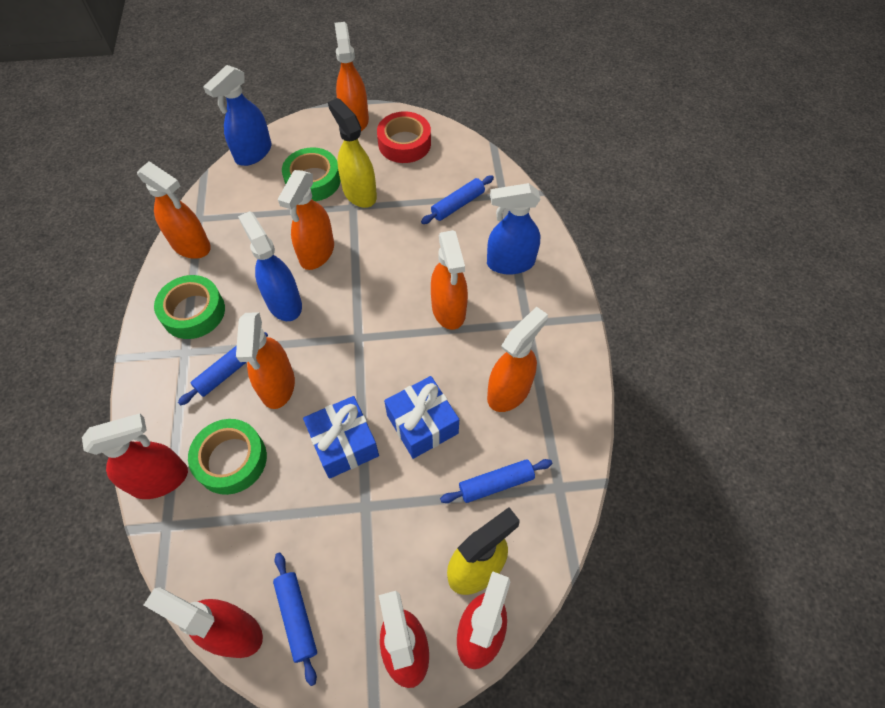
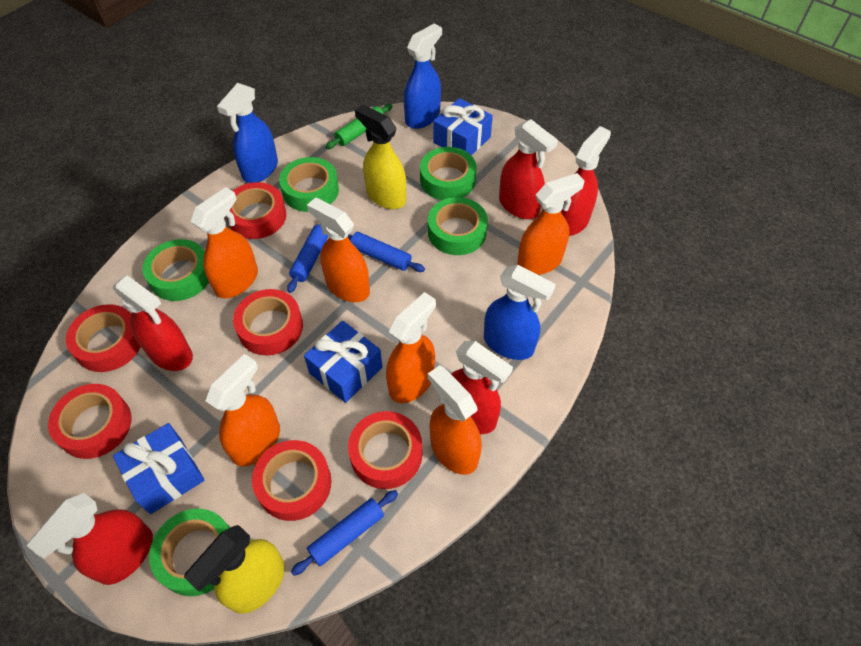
blue gift: [303,396,379,479] [384,376,459,459] = 2 -> [113,423,205,514] [304,321,382,403] [433,98,493,155] = 3
blue rolling pin: [178,332,268,405] [273,553,317,686] [421,176,494,224] [440,459,552,503] = 4 -> [287,224,329,293] [291,490,398,576] [348,232,425,272] = 3
green rolling pin: none = 0 -> [325,104,392,149] = 1
green tape: [154,275,225,339] [188,419,267,495] [282,147,341,201] = 3 -> [142,239,209,301] [149,509,230,596] [279,157,339,212] [420,147,476,200] [428,197,488,255] = 5
red spray bottle: [82,413,188,499] [144,587,263,658] [379,591,429,688] [457,571,510,669] = 4 -> [27,493,153,585] [113,275,193,371] [451,341,513,434] [499,119,558,219] [561,126,611,236] = 5
red tape: [377,111,431,163] = 1 -> [48,384,132,459] [66,304,141,372] [226,182,286,239] [233,289,303,355] [252,440,332,521] [348,411,422,489] = 6

